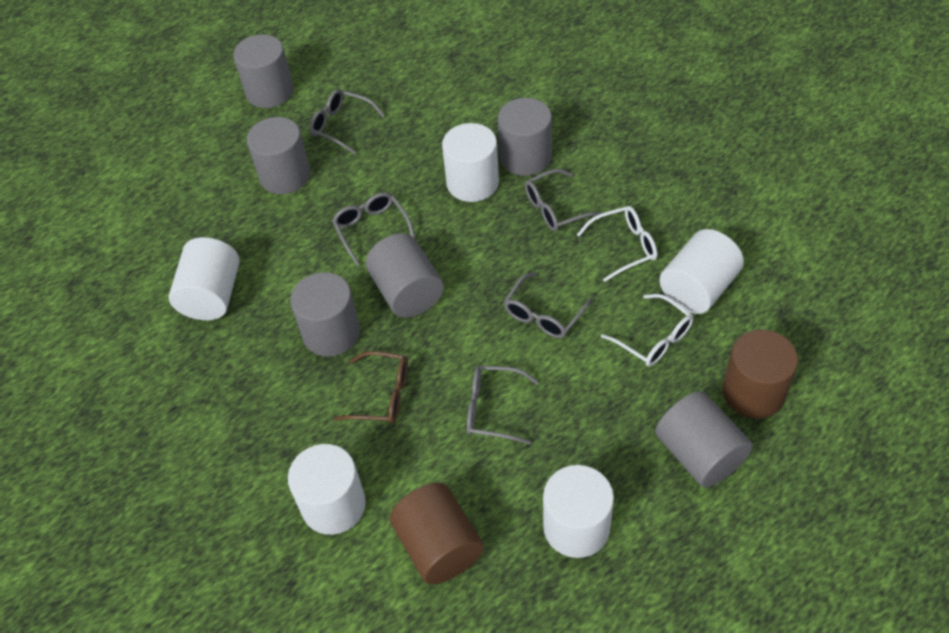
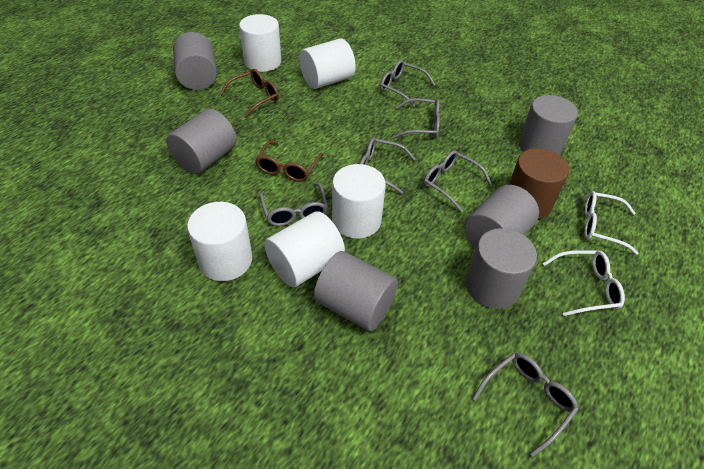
brown cylinder: [389,483,484,584] [722,329,798,419] = 2 -> [509,148,569,219] = 1
brown glasses: [334,351,408,423] = 1 -> [219,69,279,118] [255,141,324,182] = 2
grey glasses: [309,89,385,154] [332,192,415,266] [467,366,539,445] [504,272,593,338] [525,169,602,231] = 5 -> [260,183,328,226] [360,137,415,194] [380,60,435,107] [393,98,440,138] [424,150,492,212] [472,353,579,457] = 6

